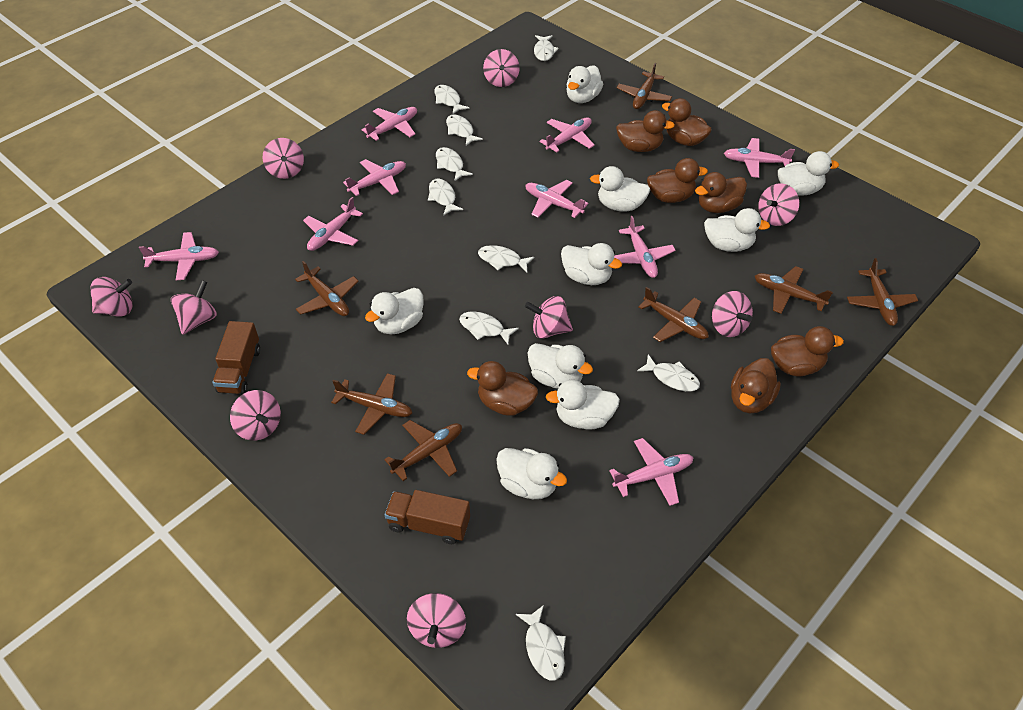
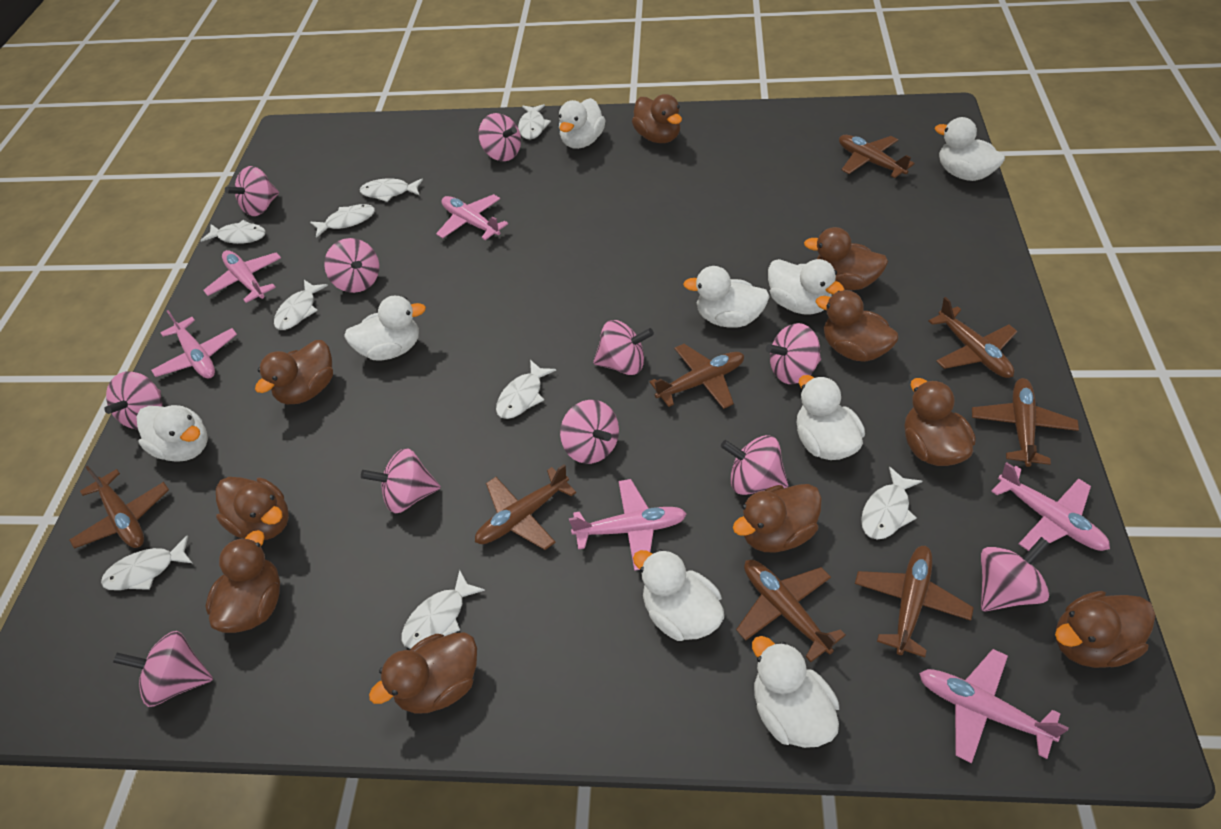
brown duck: [467,361,538,416] [616,110,675,152] [647,158,708,203] [662,98,712,146] [695,172,747,213] [731,358,781,413] [771,326,844,376] = 7 -> [205,530,280,633] [216,477,289,540] [255,340,333,404] [369,633,477,714] [632,94,682,143] [733,484,822,553] [804,227,888,290] [816,290,899,362] [904,378,976,466] [1055,591,1155,668] = 10
brown plane: [295,261,359,316] [331,373,412,435] [384,420,462,481] [617,63,672,109] [638,287,709,342] [755,266,833,314] [847,258,918,326] = 7 -> [70,466,169,549] [475,464,576,550] [650,344,744,409] [736,560,846,662] [839,135,915,178] [855,546,974,657] [929,297,1017,378] [972,378,1079,467] = 8
brown truck: [212,321,260,394] [384,490,470,544] = 2 -> none = 0
pink plane: [139,232,219,280] [303,197,363,251] [343,159,406,196] [361,107,417,141] [525,180,589,218] [540,117,595,152] [609,438,694,506] [614,216,676,278] [724,138,795,178] = 9 -> [151,310,237,379] [203,250,281,303] [436,194,508,240] [569,479,687,571] [919,649,1069,764] [991,462,1110,551] = 6
pink spinning top: [90,277,133,317] [171,280,217,335] [230,390,281,441] [263,138,304,179] [407,593,466,648] [483,49,520,87] [525,296,573,338] [712,291,753,337] [758,183,799,226] = 9 -> [104,372,162,430] [113,631,213,707] [225,166,279,216] [324,238,379,293] [361,448,441,514] [478,113,521,161] [560,400,619,464] [593,320,654,375] [721,435,788,495] [766,323,821,384] [981,537,1050,612] = 11

